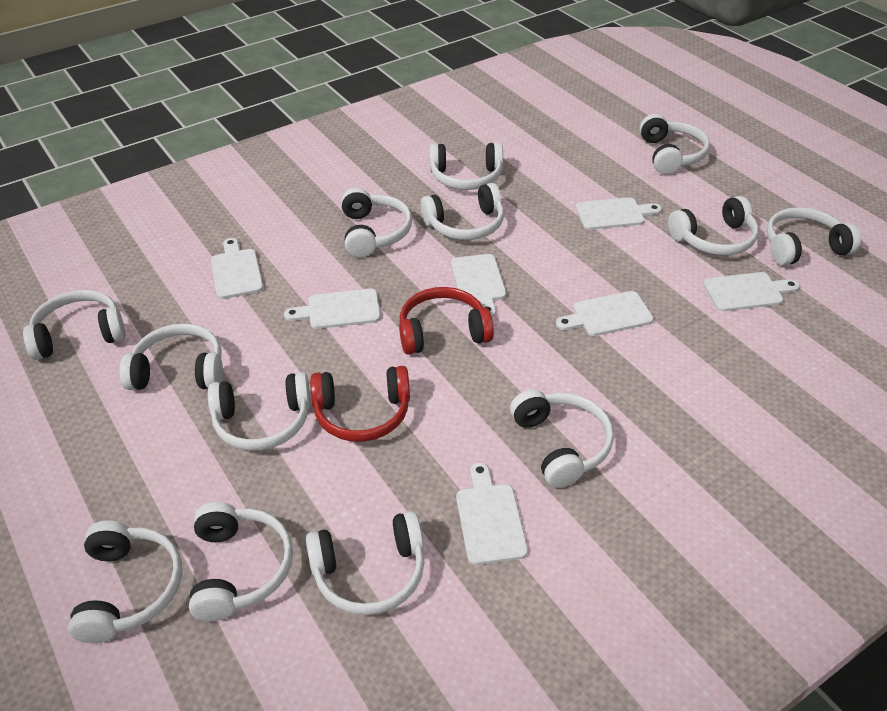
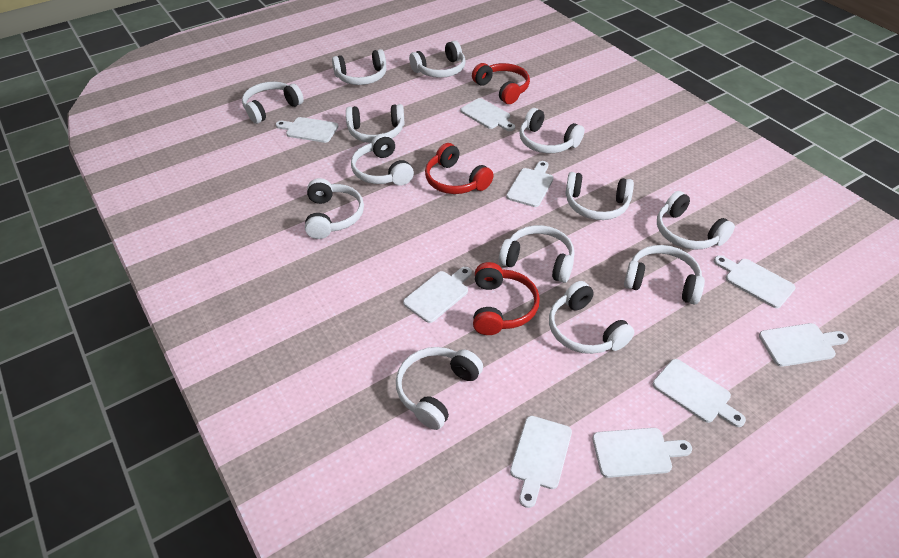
red headphones: [310,366,410,442] [399,287,494,355] = 2 -> [425,143,494,194] [472,63,530,104] [473,262,540,335] = 3
white cutting board: [211,238,263,299] [284,289,381,329] [451,254,506,317] [456,463,528,565] [556,291,654,336] [576,197,662,230] [703,272,800,311] = 7 -> [276,117,338,143] [403,267,472,323] [460,98,515,131] [506,161,554,207] [510,416,572,508] [592,428,692,478] [653,359,746,427] [714,255,796,308] [759,323,848,367] = 9

